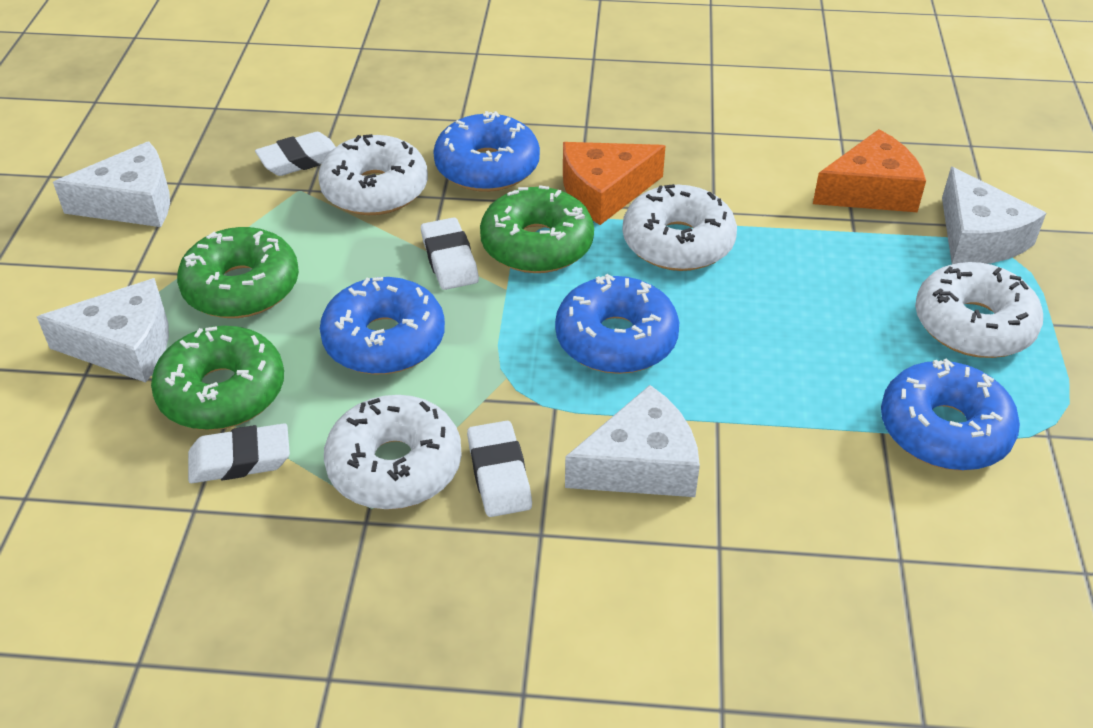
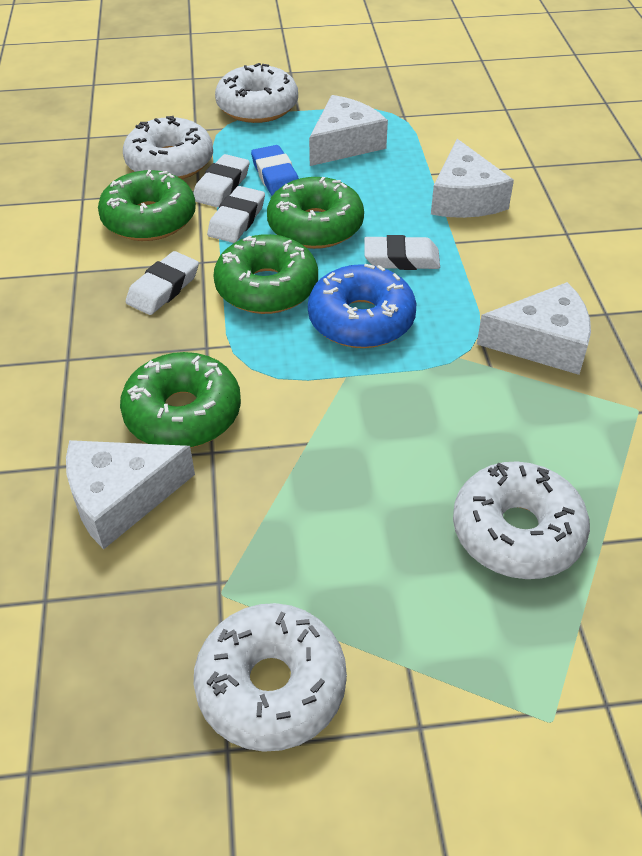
blue donut: [320,277,445,375] [433,111,540,192] [555,274,679,374] [881,359,1020,471] = 4 -> [308,264,416,348] = 1
blue eraser: none = 0 -> [251,145,299,196] = 1
green donut: [151,326,284,430] [177,227,299,318] [480,185,594,273] = 3 -> [98,170,196,241] [120,352,241,448] [214,234,318,314] [267,177,364,249] = 4
orange cheese: [563,142,666,225] [813,129,926,212] = 2 -> none = 0

